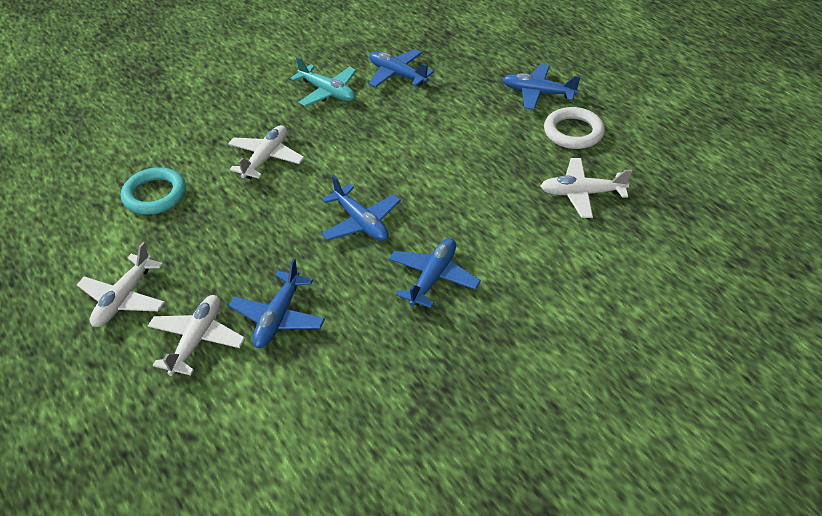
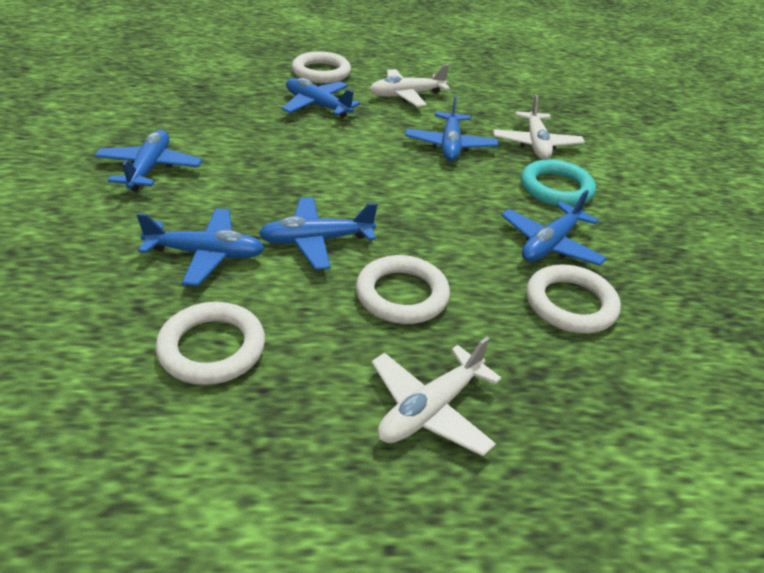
blue plane: [229,258,325,348] [321,175,401,241] [369,49,434,87] [389,238,481,308] [502,64,581,110] = 5 -> [94,130,202,191] [137,208,265,286] [258,197,377,270] [282,78,360,118] [405,95,498,161] [501,190,607,266] = 6
turquoise plane: [290,57,356,107] = 1 -> none = 0
white plane: [77,242,165,327] [148,295,245,376] [228,125,305,179] [540,158,632,218] = 4 -> [370,64,450,107] [371,337,502,456] [493,95,585,160] = 3
white ring: [544,107,605,149] = 1 -> [155,302,265,385] [292,51,351,83] [356,255,450,324] [526,265,621,333] = 4

